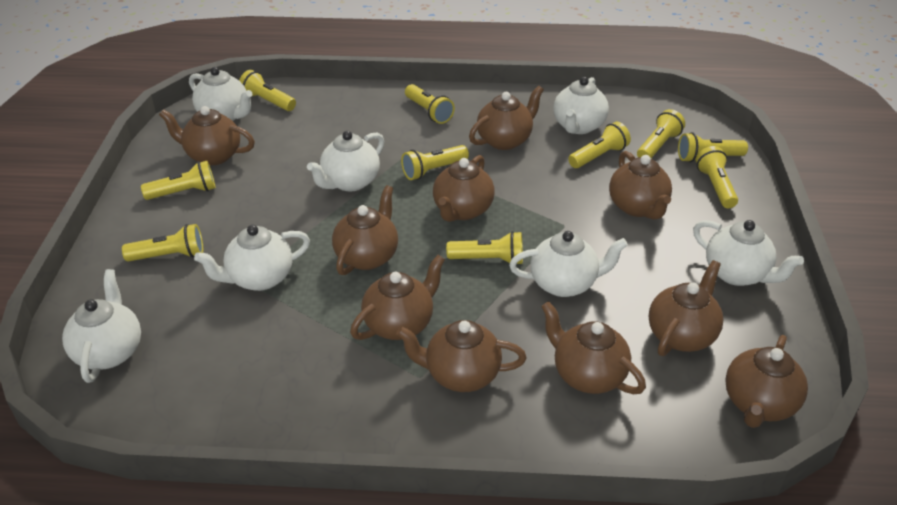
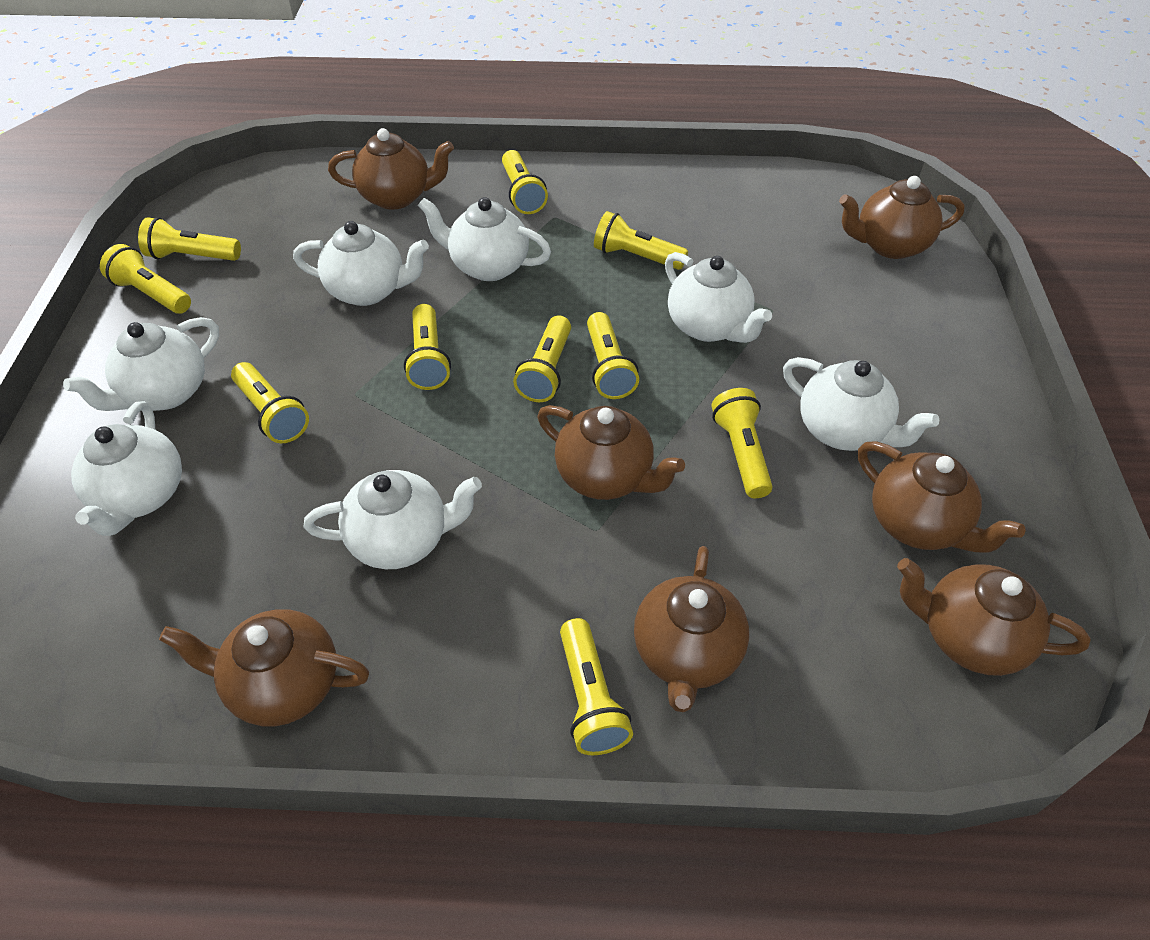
brown teapot: [159,106,255,165] [332,185,398,275] [350,255,445,340] [396,320,526,392] [433,155,495,222] [469,85,544,150] [541,301,646,394] [609,151,672,219] [649,260,723,356] [725,335,808,428] = 10 -> [159,609,369,726] [328,128,454,210] [537,405,685,500] [634,546,749,713] [839,176,965,259] [858,441,1025,553] [897,558,1090,676] = 7

